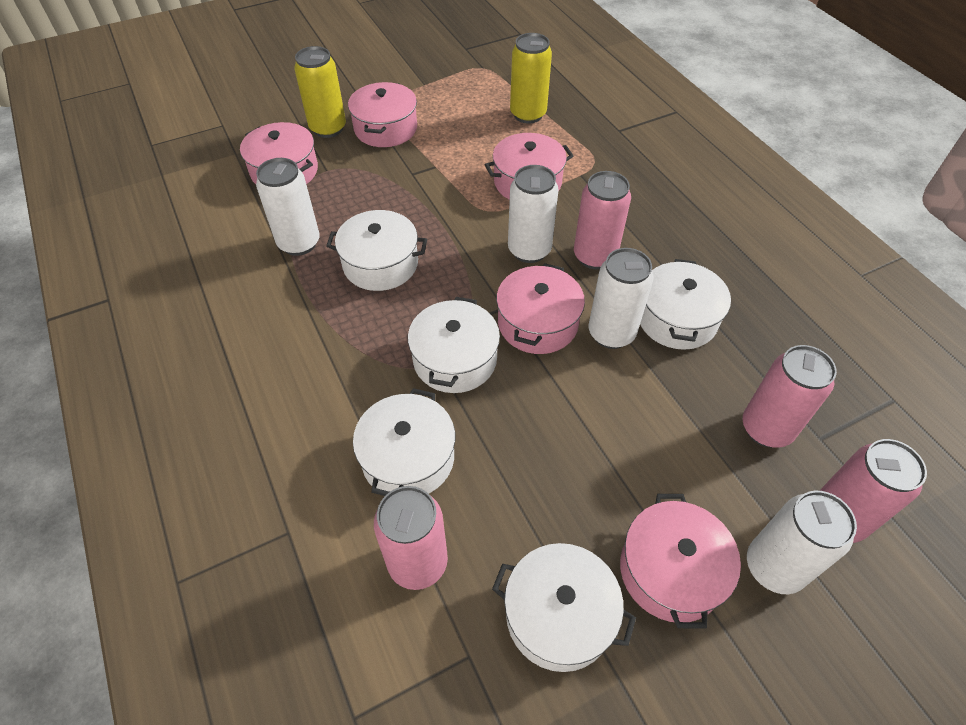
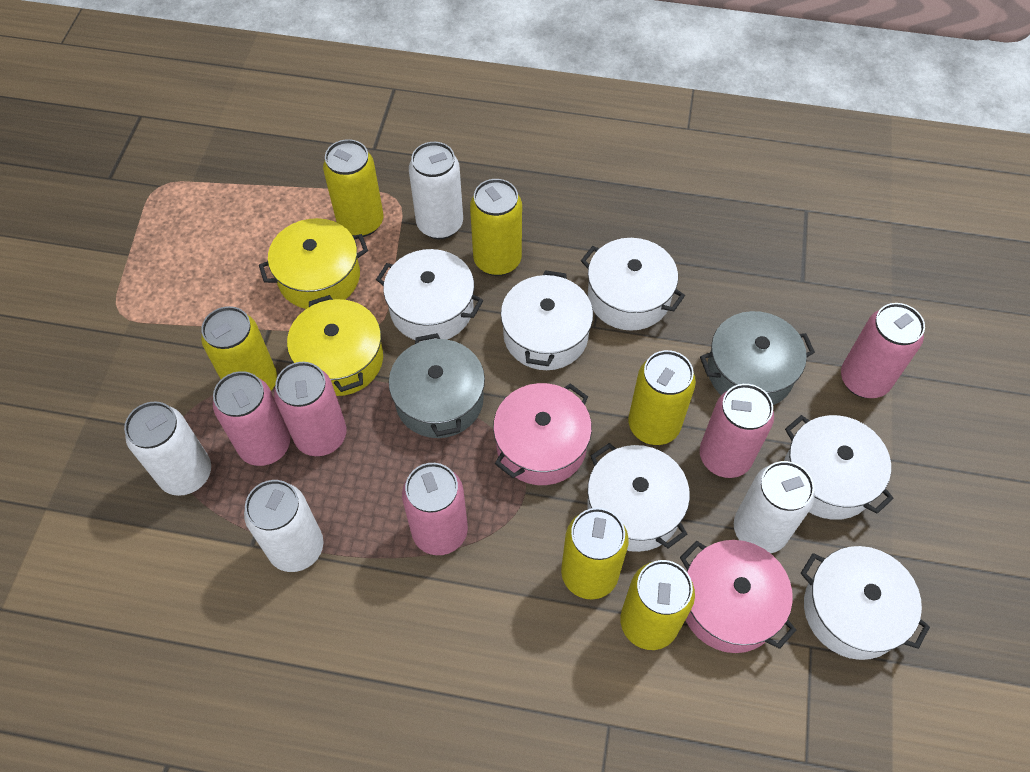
grey pot: none = 0 -> [389,333,485,438] [700,311,815,405] = 2
pink can: [374,486,448,590] [574,171,631,269] [743,345,837,448] [819,439,927,543] = 4 -> [213,371,290,466] [274,362,346,456] [402,463,468,555] [700,384,774,478] [841,303,925,398] = 5
pink pot: [240,122,318,184] [348,82,417,147] [485,133,574,200] [496,263,585,354] [620,494,741,629] = 5 -> [493,383,592,485] [680,540,796,653] = 2
white pot: [326,210,427,291] [353,388,455,496] [408,297,500,393] [492,543,636,672] [640,259,731,350] = 5 -> [376,249,483,342] [501,270,593,370] [581,238,685,331] [587,443,690,552] [784,415,894,520] [800,546,930,660] = 6
yellow can: [294,46,346,138] [510,33,552,124] = 2 -> [201,306,277,391] [323,139,383,237] [470,179,522,276] [561,508,629,600] [620,560,695,650] [628,350,696,445] = 6
yellow pot: none = 0 -> [259,218,368,309] [287,295,383,396] = 2

